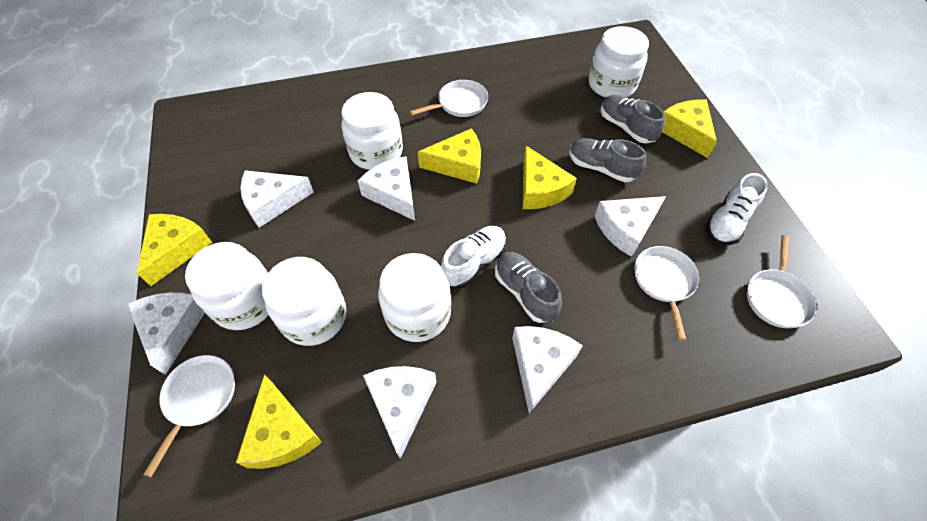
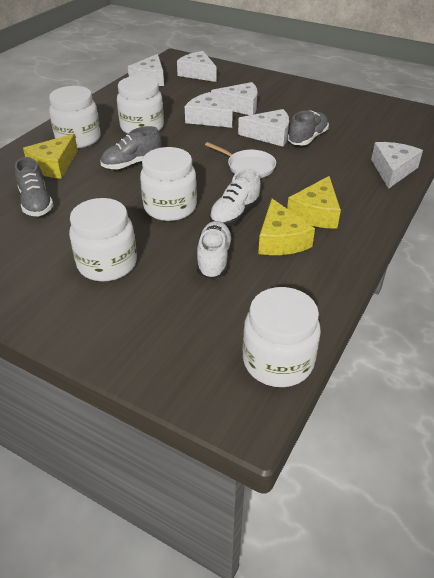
white pan: [143,355,235,477] [410,80,488,117] [634,246,699,341] [747,235,817,328] = 4 -> [205,142,276,178] = 1
yellow cheese: [137,214,212,286] [236,375,322,469] [418,128,481,184] [523,146,577,209] [662,100,717,158] = 5 -> [23,134,78,179] [258,199,315,255] [287,176,341,229] = 3

